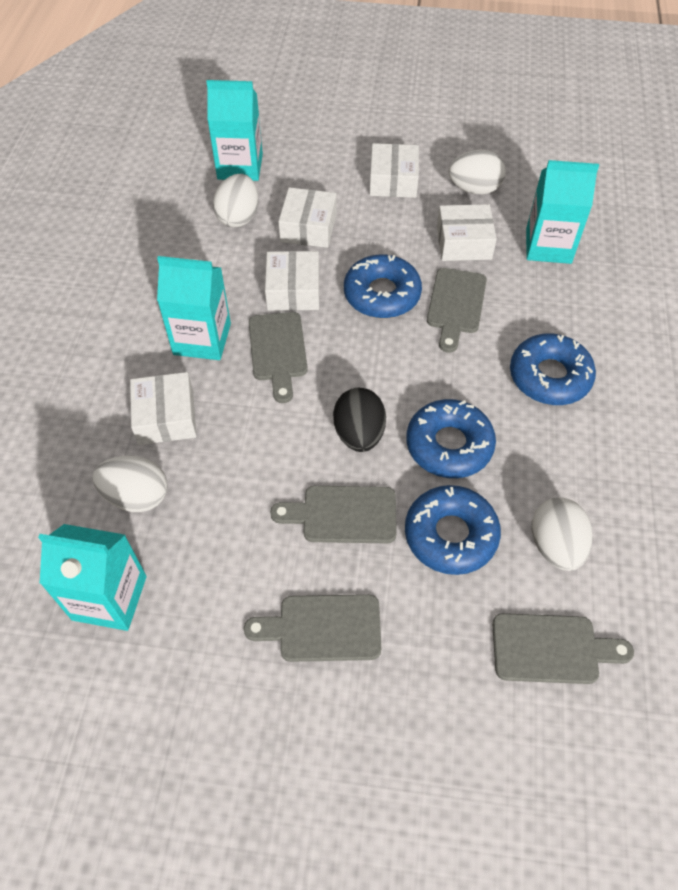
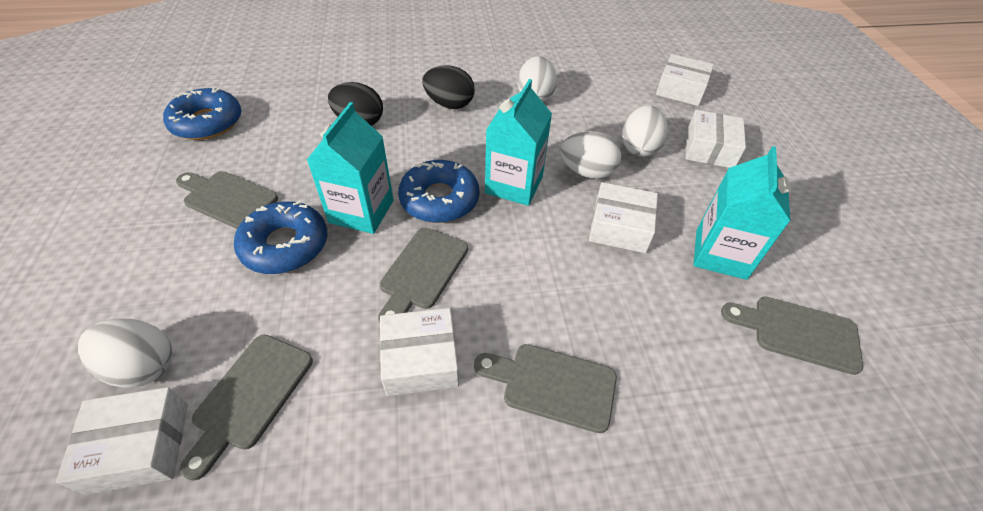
black egg: [333,388,386,452] = 1 -> [328,82,383,126] [422,65,475,109] = 2
blue donut: [344,254,422,318] [405,485,501,575] [406,399,496,478] [510,334,596,405] = 4 -> [163,88,241,140] [234,201,327,274] [398,160,479,223] = 3
turquoise carton: [38,524,147,631] [157,256,231,360] [206,80,263,181] [526,160,599,264] = 4 -> [307,102,394,234] [485,79,552,206] [693,146,791,280] = 3

